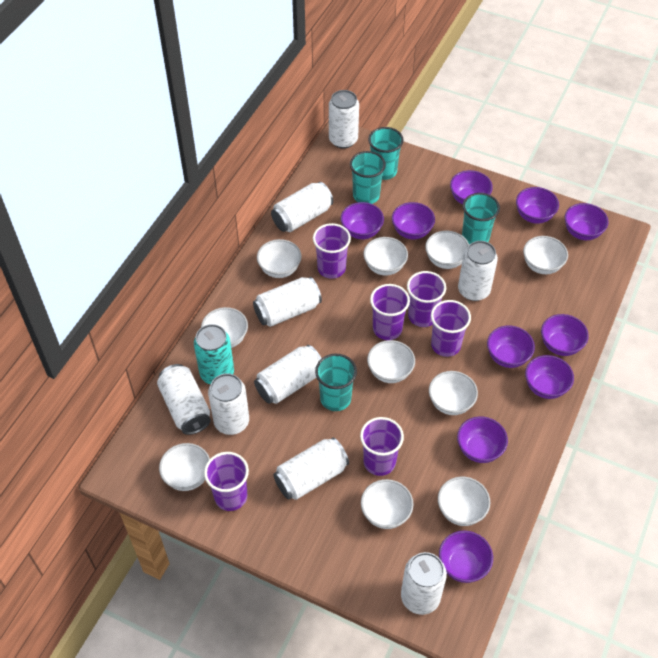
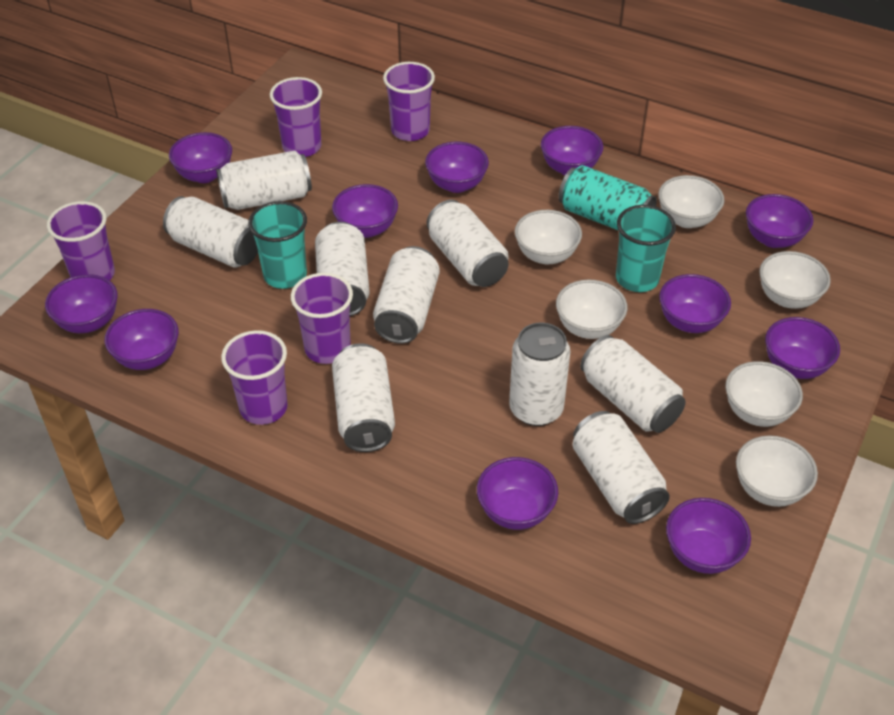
purple bowl: [341,202,384,239] [392,202,435,239] [439,530,493,583] [450,170,493,204] [457,416,508,463] [487,325,535,368] [516,187,559,224] [525,355,574,399] [541,314,589,356] [565,203,609,240] = 10 -> [45,274,118,333] [105,309,179,370] [169,132,232,183] [332,184,398,238] [425,142,489,193] [477,457,558,530] [541,126,603,175] [659,274,731,333] [666,498,751,574] [746,194,813,248] [765,317,840,379] = 11
purple cup: [204,452,249,511] [313,223,351,279] [360,417,404,476] [370,284,410,340] [407,271,446,327] [431,300,471,357] = 6 -> [47,201,115,280] [221,330,288,425] [270,77,322,157] [291,273,353,364] [383,62,435,141] = 5
turquoise cup: [315,354,357,411] [350,151,386,204] [368,127,404,180] [462,193,500,245] = 4 -> [248,201,307,289] [616,205,676,292] = 2
white bowl: [159,443,210,491] [201,307,248,348] [257,239,302,278] [361,479,414,529] [364,237,408,275] [367,340,415,383] [425,231,469,269] [429,371,478,415] [438,477,490,526] [523,236,568,274] = 10 -> [515,210,582,264] [556,280,628,339] [658,175,724,228] [725,361,803,427] [736,435,818,507] [759,251,831,309] = 6

